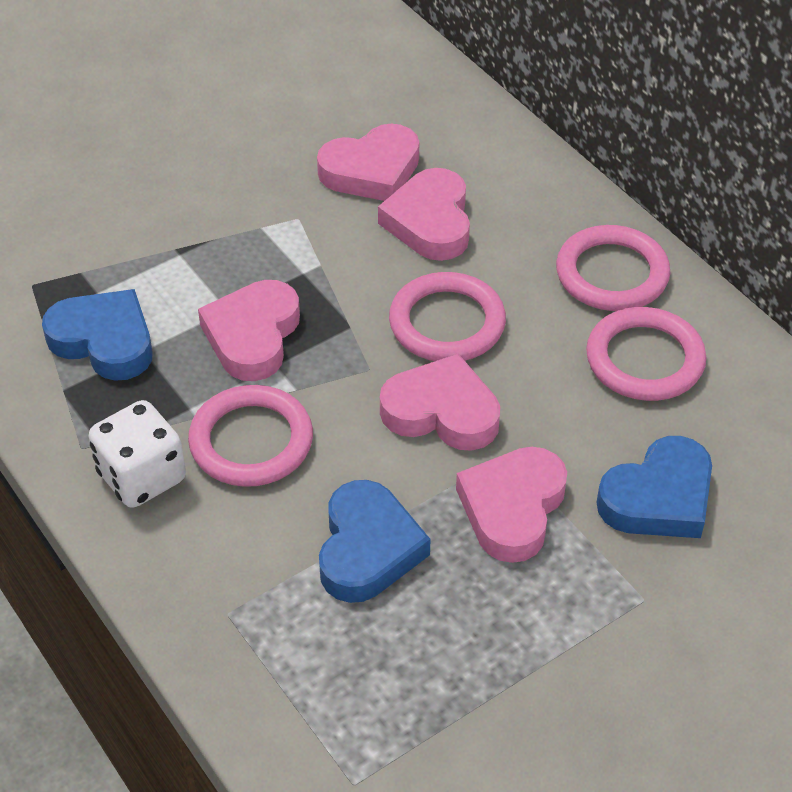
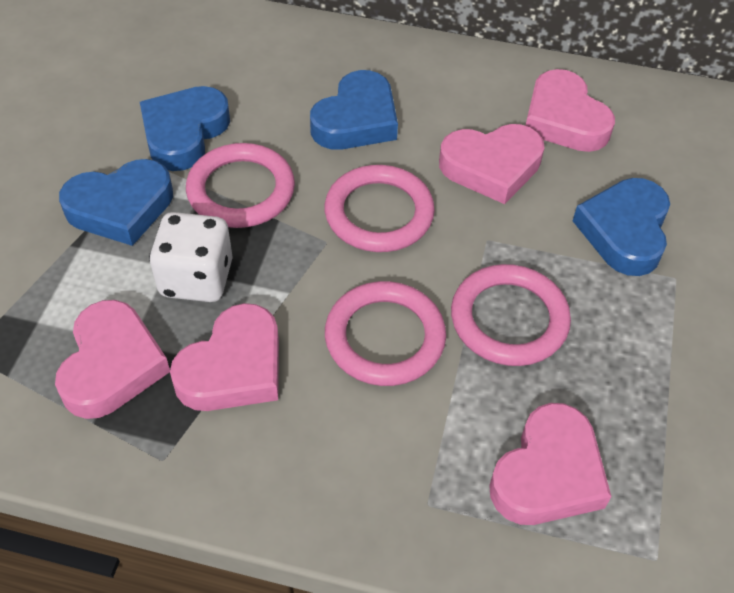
blue heart: [42,289,153,381] [319,480,430,603] [596,436,712,538] = 3 -> [59,159,173,246] [140,86,230,171] [310,70,398,150] [573,178,670,276] = 4

